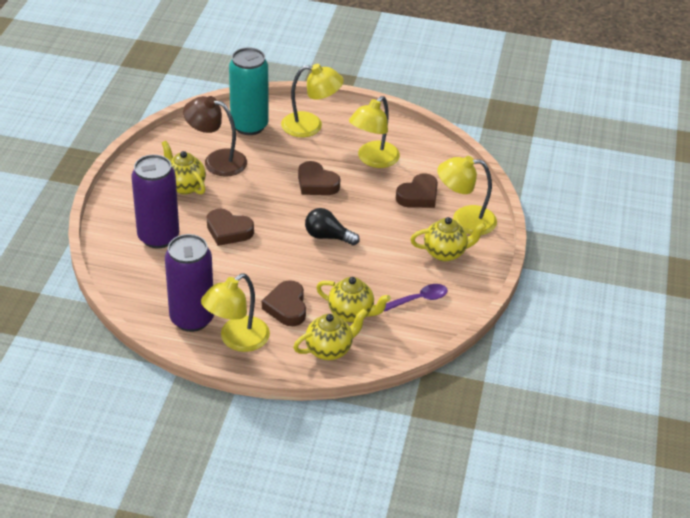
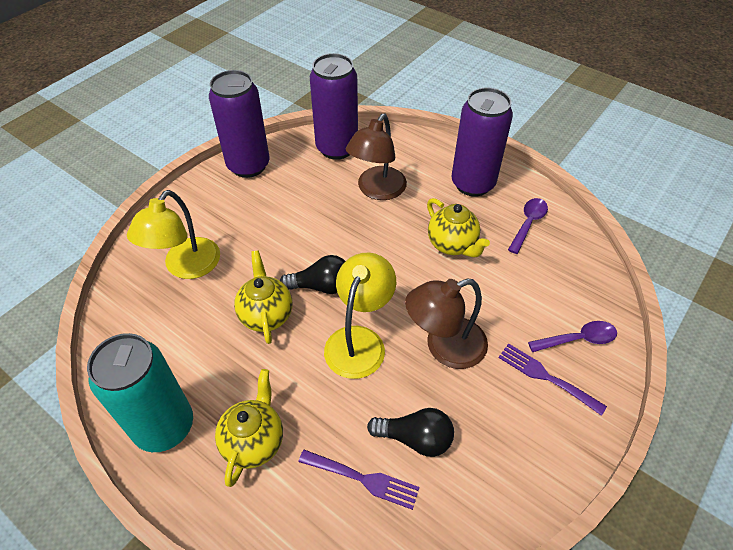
black light bulb: [305,208,360,246] = 1 -> [280,255,345,294] [367,408,454,457] = 2
brown heart: [207,209,254,246] [262,280,306,326] [298,161,340,195] [396,173,438,208] = 4 -> none = 0
brown lamp: [183,96,247,176] = 1 -> [346,114,407,200] [405,279,488,369] = 2
purple can: [131,154,179,249] [165,234,214,332] = 2 -> [209,70,269,178] [310,53,358,160] [451,87,513,197] = 3
purple fork: none = 0 -> [298,450,420,510] [498,343,607,416] = 2
purple spoon: [384,284,448,312] = 1 -> [508,198,548,254] [528,321,617,352] = 2
yellow lamp: [201,273,270,352] [281,64,344,137] [349,96,400,168] [437,156,497,235] = 4 -> [127,190,220,279] [324,253,396,379] = 2
yellow teapot: [162,141,206,195] [293,309,368,360] [316,277,391,322] [410,217,486,262] = 4 -> [215,369,283,487] [234,250,292,344] [427,198,490,258] = 3

